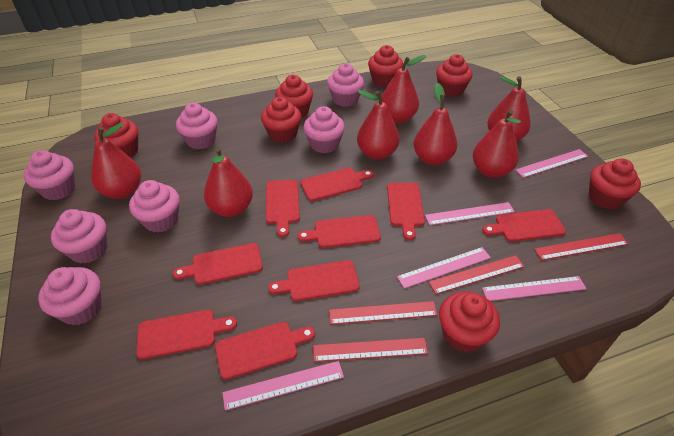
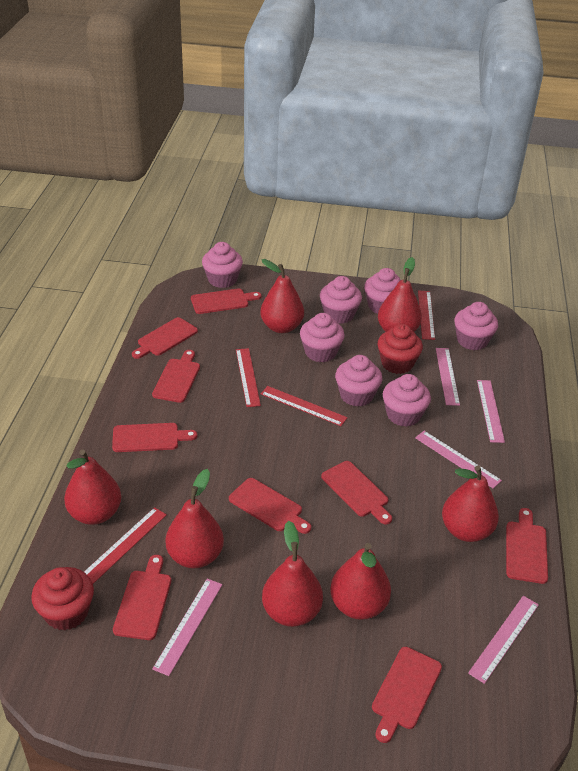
red cupcake: [94,113,138,157] [261,97,301,143] [275,75,313,118] [368,45,403,87] [436,54,473,97] [439,291,500,352] [589,158,641,209] = 7 -> [31,567,94,631] [378,324,423,374] = 2

